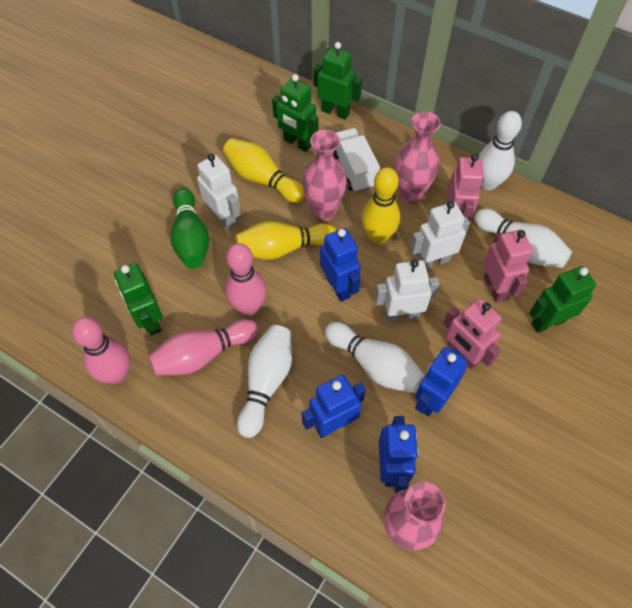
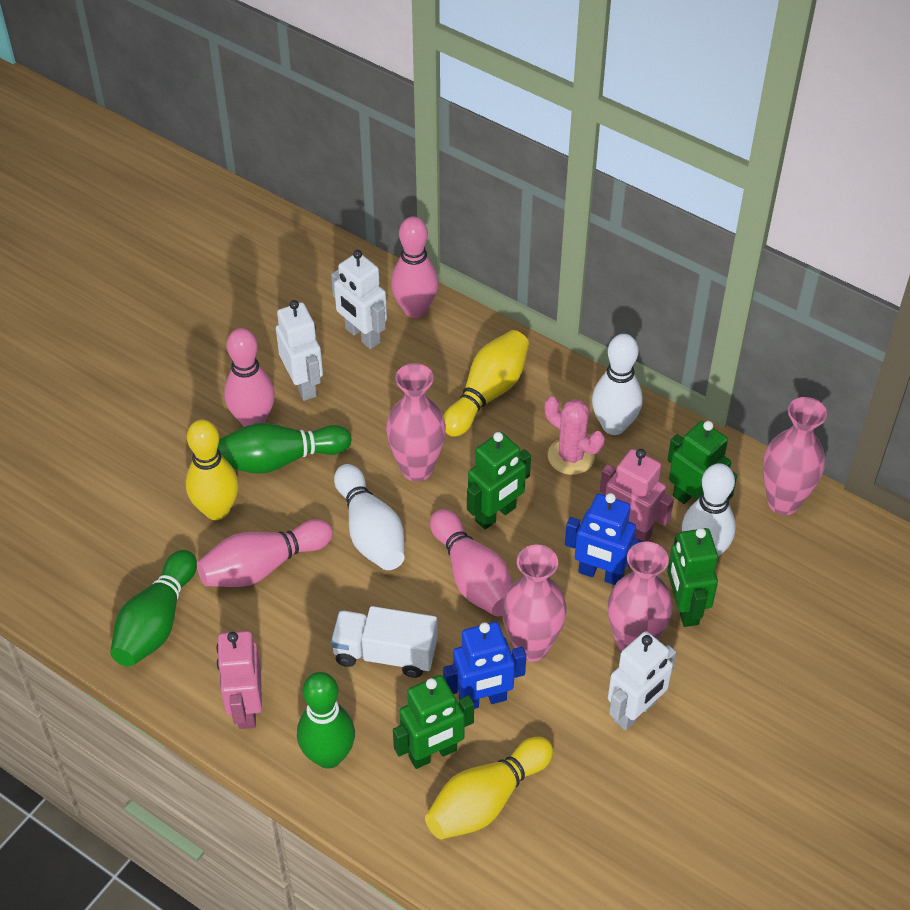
blue robot: [302,375,366,438] [320,228,361,302] [379,416,419,493] [415,347,467,417] = 4 -> [443,622,526,709] [565,493,644,585] = 2
green bowling pin: [170,188,209,269] = 1 -> [110,550,197,667] [218,423,351,474] [297,672,355,769] = 3
pink bowling pin: [72,317,130,384] [148,319,258,375] [225,243,267,315] = 3 -> [197,519,333,587] [224,328,275,427] [391,217,439,318] [430,509,512,616] = 4
pink cactus: none = 0 -> [545,396,605,475] = 1
pink robot: [443,299,501,370] [448,154,484,220] [483,230,533,303] = 3 -> [216,631,262,729] [600,449,674,542] = 2
pink vase: [302,130,347,221] [384,482,445,550] [395,112,441,204] = 3 -> [386,363,446,482] [502,545,567,662] [608,542,673,653] [763,397,827,515] = 4
white bowling pin: [237,325,292,438] [325,322,425,393] [474,208,572,268] [479,111,522,190] = 4 -> [334,464,405,570] [592,334,642,435] [682,463,736,556] = 3

